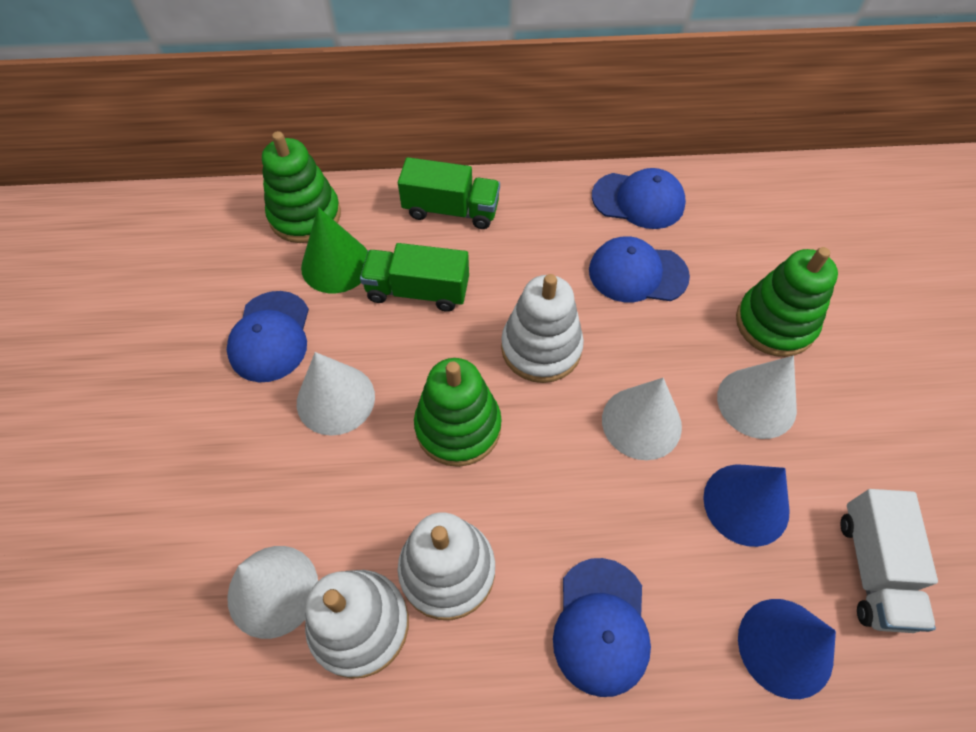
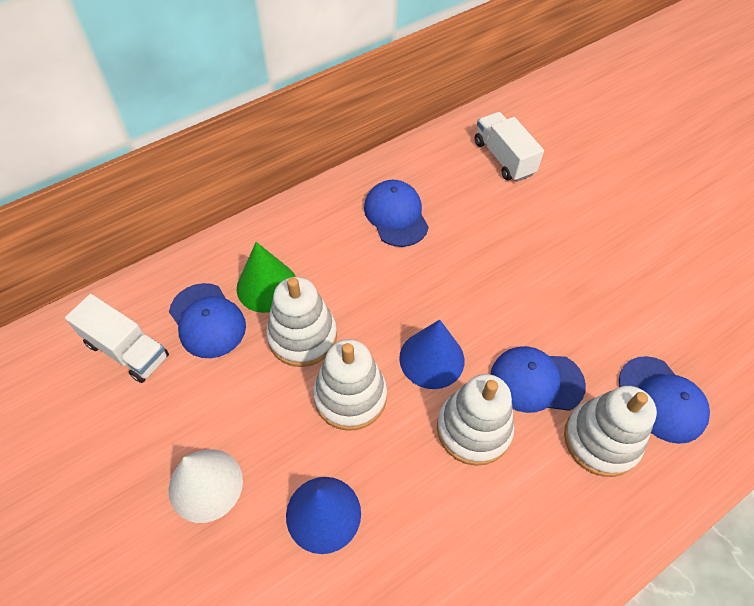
green stacking toy: [262,131,341,243] [414,358,502,467] [736,247,838,357] = 3 -> none = 0
green truck: [360,243,469,312] [398,157,500,229] = 2 -> none = 0
white cone: [227,546,318,639] [297,352,375,436] [602,378,682,460] [717,356,797,439] = 4 -> [169,449,243,523] = 1
white stacking toy: [305,570,409,679] [398,512,495,620] [501,274,584,383] = 3 -> [266,277,337,367] [313,339,387,431] [437,374,514,466] [564,386,657,477] = 4
white truck: [840,489,938,633] = 1 -> [65,294,169,383] [475,112,544,182] = 2

